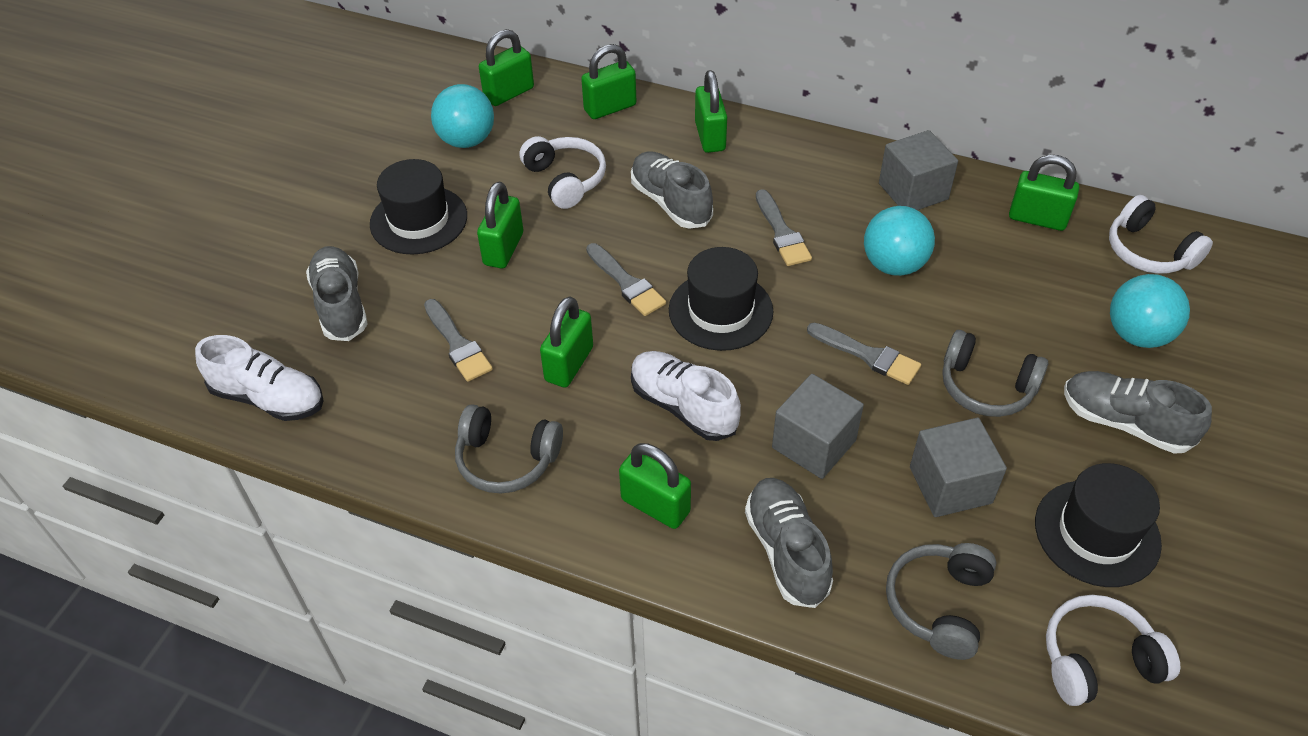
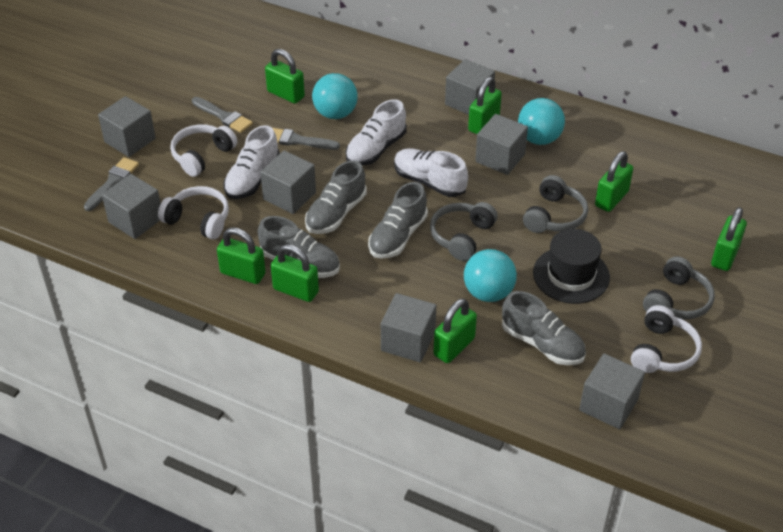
black hat: [370,159,467,255] [669,247,773,351] [1035,463,1162,587] = 3 -> [533,229,610,304] = 1
grey brush: [424,299,493,382] [586,243,666,316] [756,189,812,266] [807,322,921,385] = 4 -> [84,157,139,211] [192,97,253,133] [272,128,340,150] = 3
grey cube: [772,374,864,479] [879,130,958,210] [910,418,1007,517] = 3 -> [98,96,156,157] [102,174,161,239] [260,150,316,214] [381,293,436,362] [445,59,495,115] [475,114,528,175] [579,354,645,429] = 7
white shoe: [195,335,324,421] [631,351,741,441] = 2 -> [223,125,280,199] [346,99,407,166] [394,148,468,197] = 3

